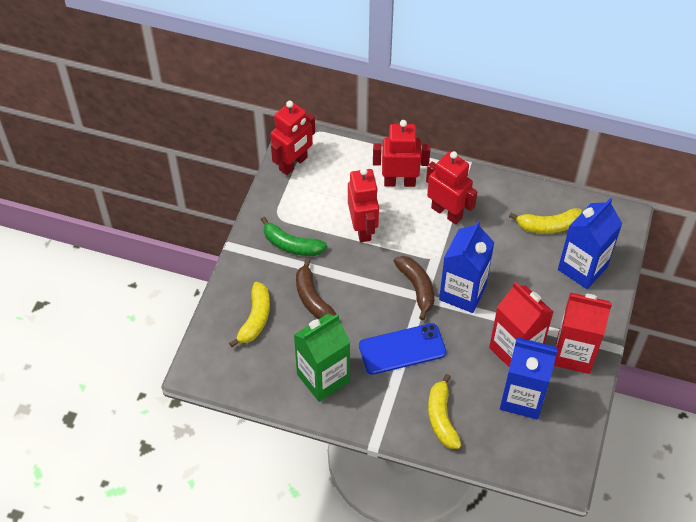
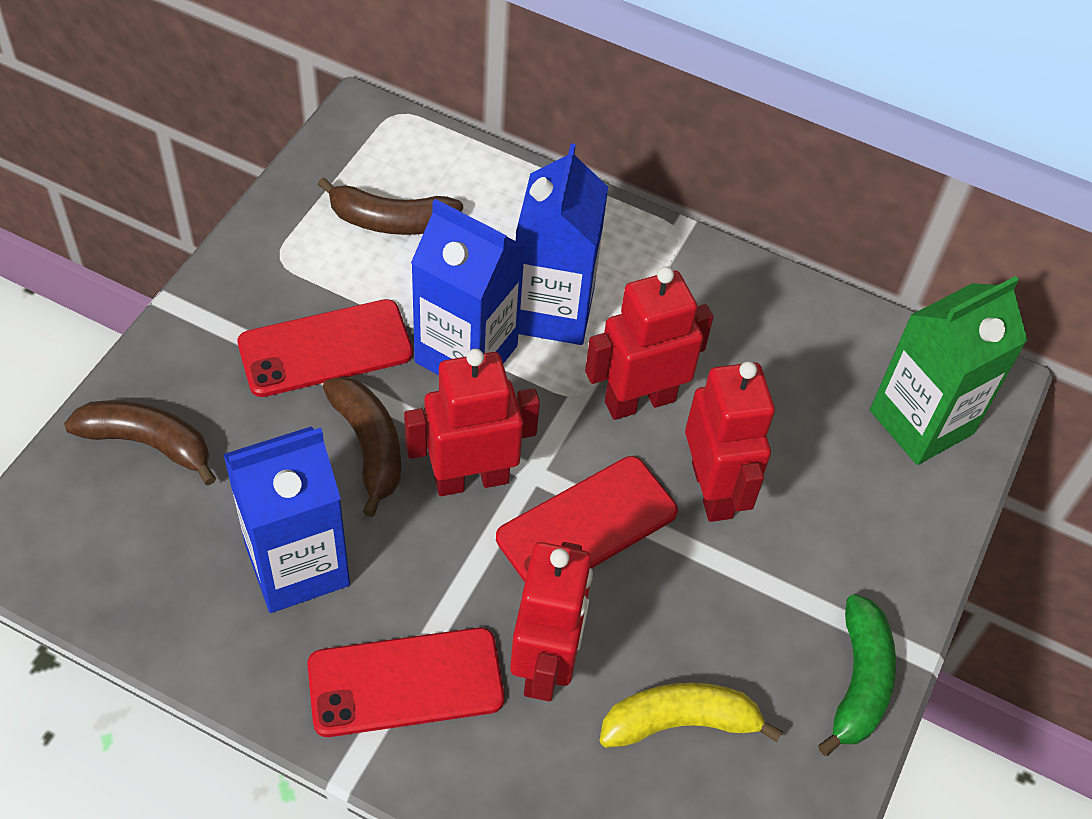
blue phone: [359,323,446,375] = 1 -> none = 0
brown banana: [296,258,336,319] [394,256,434,320] = 2 -> [64,401,216,486] [318,177,463,235] [323,376,401,517] = 3
red carton: [489,282,553,367] [554,292,612,374] = 2 -> none = 0
red phone: none = 0 -> [238,299,413,397] [307,627,505,737] [496,456,678,582] = 3
yellow banana: [229,282,270,347] [428,374,461,449] [509,208,582,234] = 3 -> [600,683,783,748] = 1

